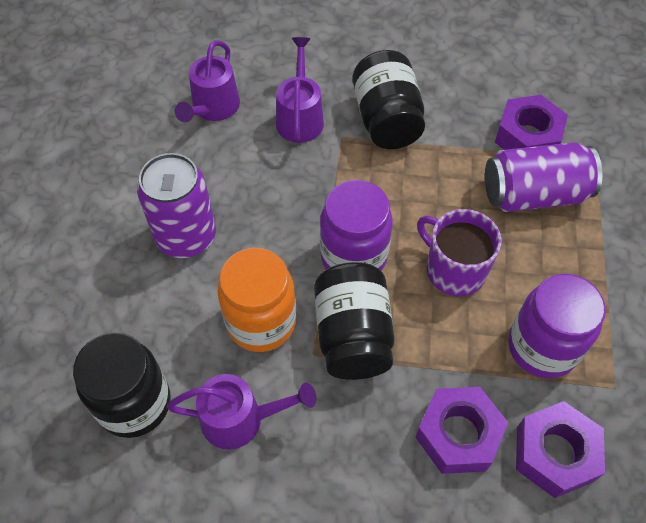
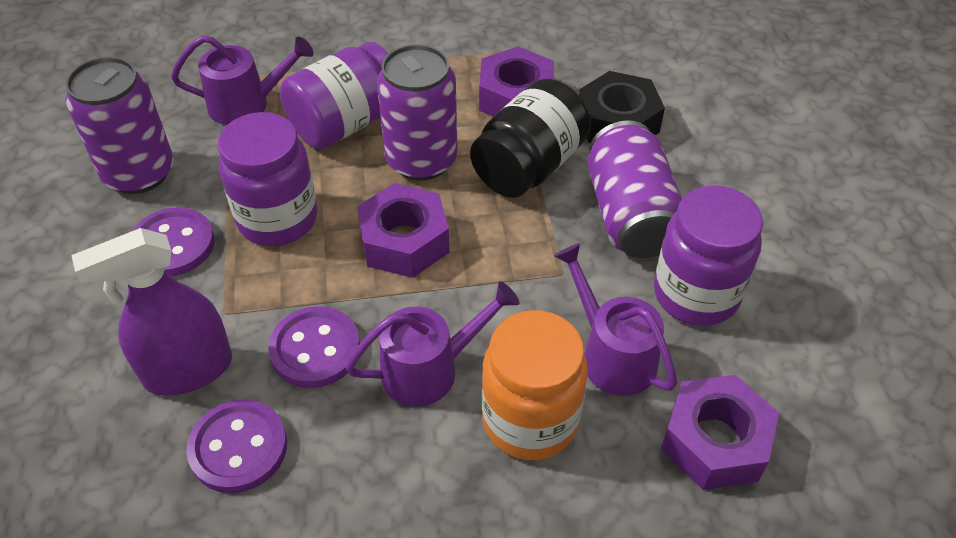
black jar: [73,333,171,438] [314,262,395,380] [353,50,425,149] = 3 -> [470,79,591,198] = 1
black nut: none = 0 -> [579,71,665,143] = 1
purple button: none = 0 -> [133,207,215,277] [186,400,287,493] [268,306,360,388] = 3
purple can: [137,153,216,258] [485,142,602,212] = 2 -> [65,57,173,194] [377,44,457,181] [587,120,682,258] = 3
purple jar: [320,180,393,271] [508,274,606,378] = 2 -> [218,112,318,246] [280,42,388,149] [654,185,763,326] = 3
purple mug: [417,209,502,296] = 1 -> none = 0
purple spray bottle: none = 0 -> [71,228,232,396] = 1

